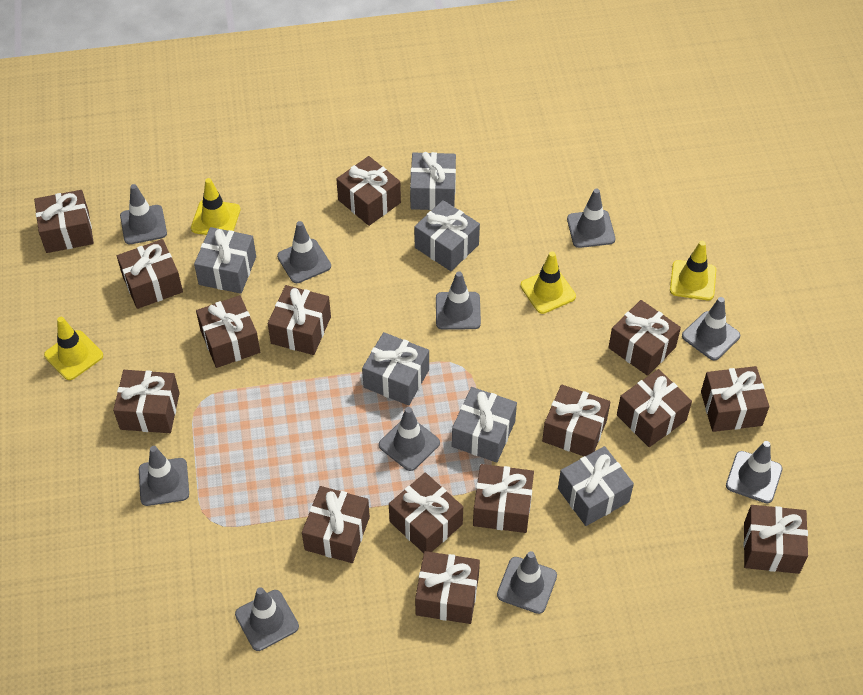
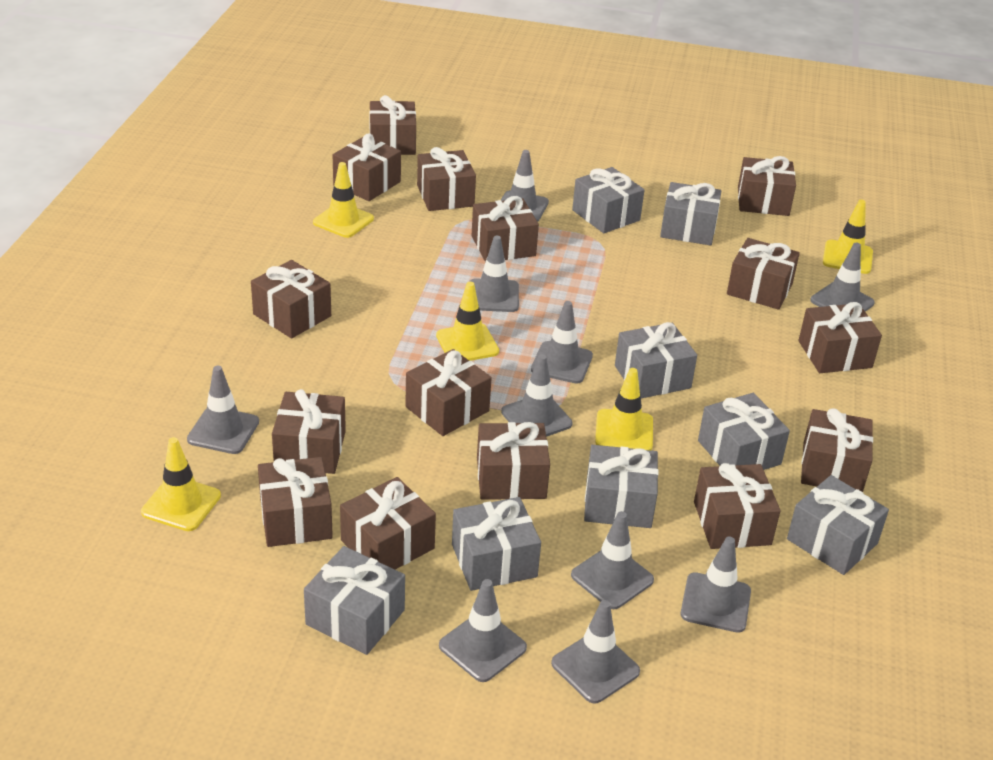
grey gift: [194,227,256,294] [362,332,429,406] [410,152,456,210] [414,200,480,271] [452,387,517,463] [558,446,634,526] = 6 -> [304,546,405,655] [452,497,541,591] [572,167,644,233] [584,445,658,528] [615,322,697,398] [660,182,721,245] [698,393,790,470] [787,475,889,575] = 8
yellow traffic cone: [44,317,103,380] [191,178,240,235] [520,251,576,314] [670,241,716,300] = 4 -> [141,437,221,531] [313,162,374,238] [436,282,499,361] [595,368,653,450] [823,200,873,274] = 5

